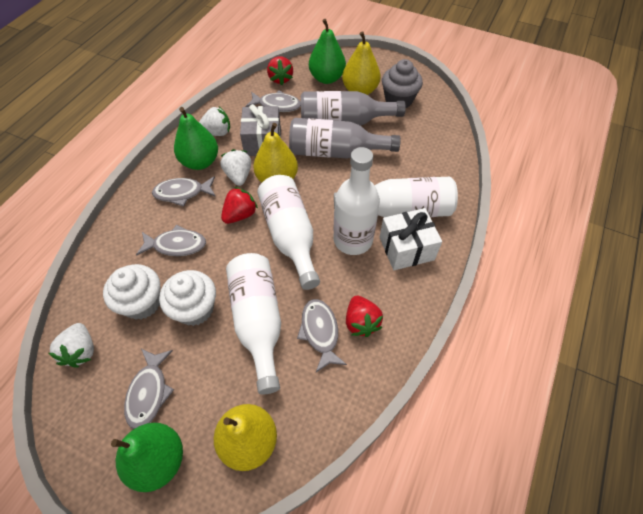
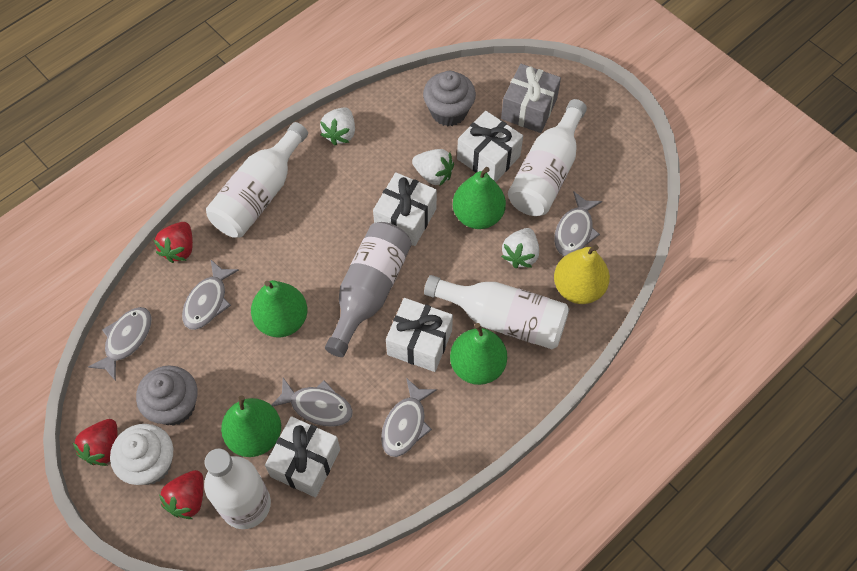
green pear: [111,423,183,492] [174,107,218,170] [309,19,346,84] = 3 -> [221,396,281,457] [251,280,307,337] [450,323,507,385] [453,167,506,229] = 4
grey bottle: [289,118,401,159] [301,91,406,126] = 2 -> [325,222,412,357] = 1
grey cupcake: [382,59,423,108] = 1 -> [136,365,198,426] [423,71,476,126] = 2
white cupcake: [103,264,160,320] [159,270,216,326] = 2 -> [110,424,173,485] = 1
white gift: [380,208,442,270] = 1 -> [265,416,340,497] [373,172,437,246] [386,298,453,372] [457,111,523,182] = 4
yellow pear: [214,404,277,471] [253,123,298,183] [342,31,381,95] = 3 -> [554,245,610,304] = 1

